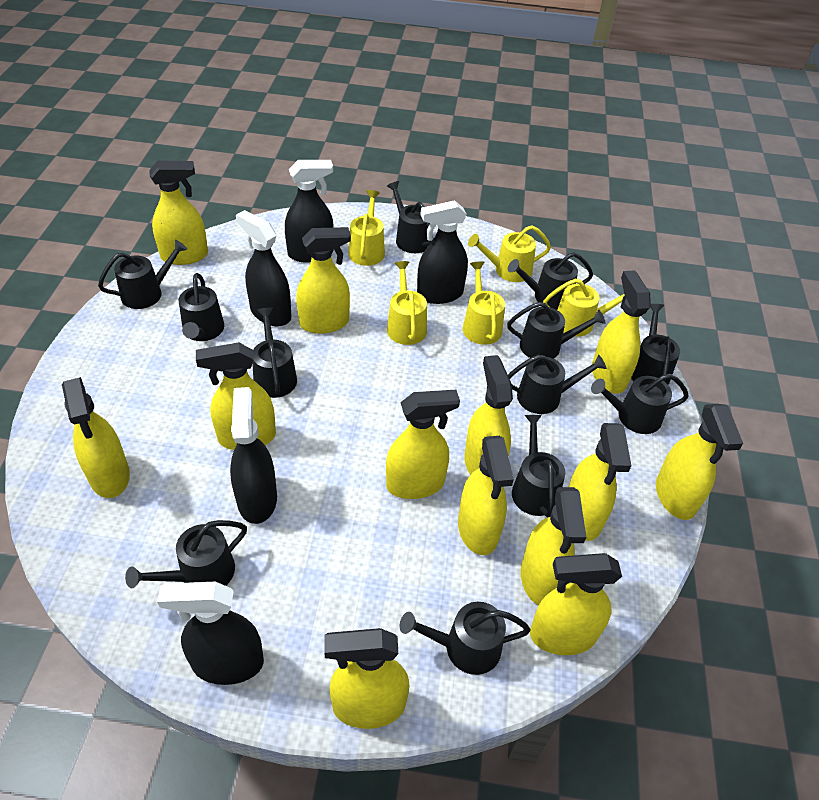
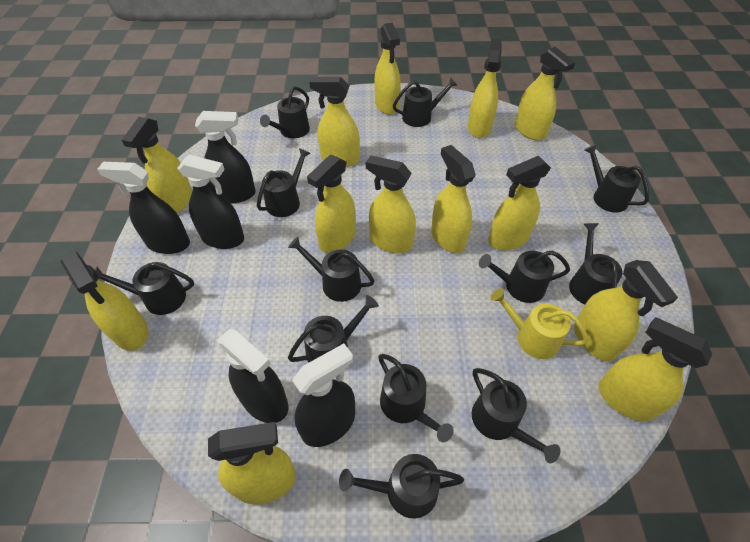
yellow watering can: [348,190,385,266] [387,261,427,345] [463,261,505,345] [468,225,551,282] [543,279,625,337] = 5 -> [490,288,589,359] = 1

